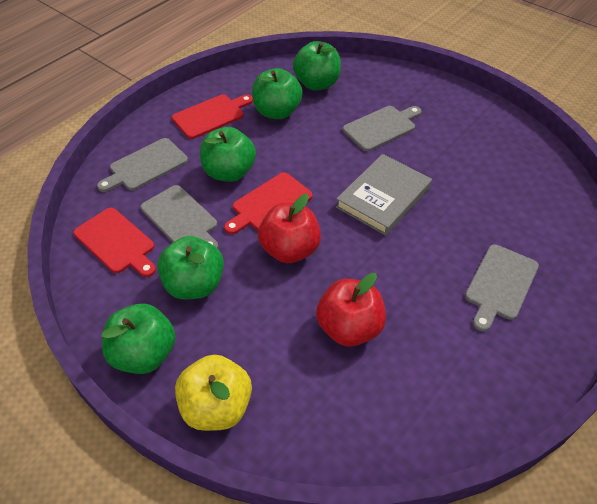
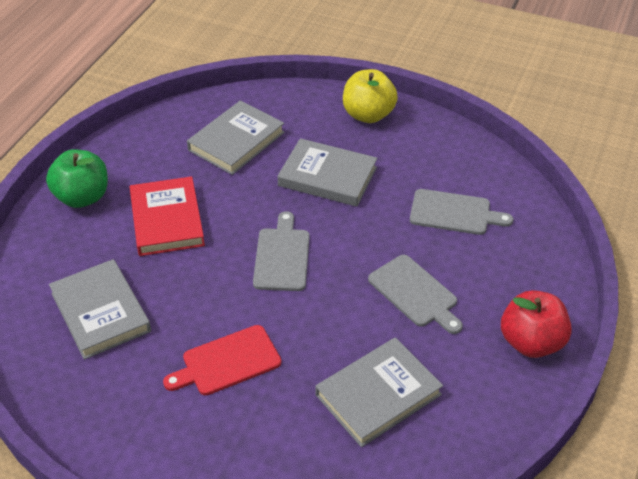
green apple: [101,304,176,374] [157,236,224,300] [200,127,256,182] [252,68,302,119] [293,41,341,91] = 5 -> [46,149,108,208] = 1
grey book: [336,154,432,236] = 1 -> [49,259,151,360] [187,101,285,175] [278,138,377,207] [316,337,443,447] = 4
grey cutting board: [97,138,188,192] [141,185,218,249] [343,106,421,151] [465,244,539,331] = 4 -> [253,211,310,291] [368,255,463,334] [410,189,513,235] = 3
red apple: [258,194,321,263] [316,273,386,347] = 2 -> [501,290,572,358] = 1
red book: none = 0 -> [130,176,205,256] = 1
red cutting board: [73,208,156,277] [172,95,253,139] [224,172,313,234] = 3 -> [163,325,281,395] = 1

